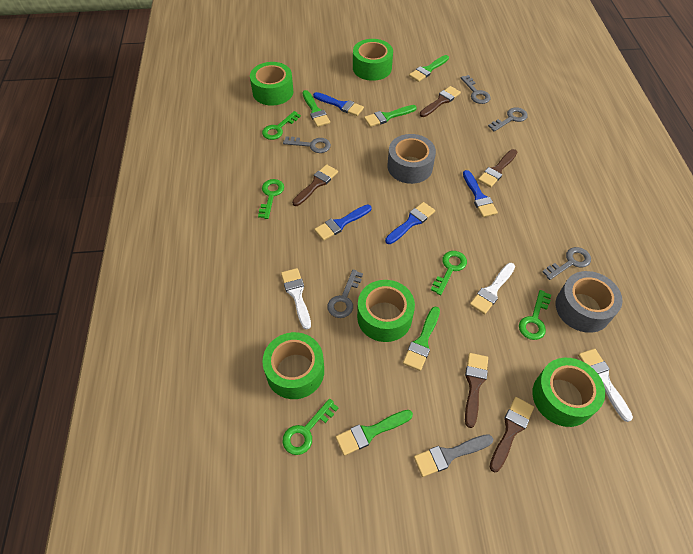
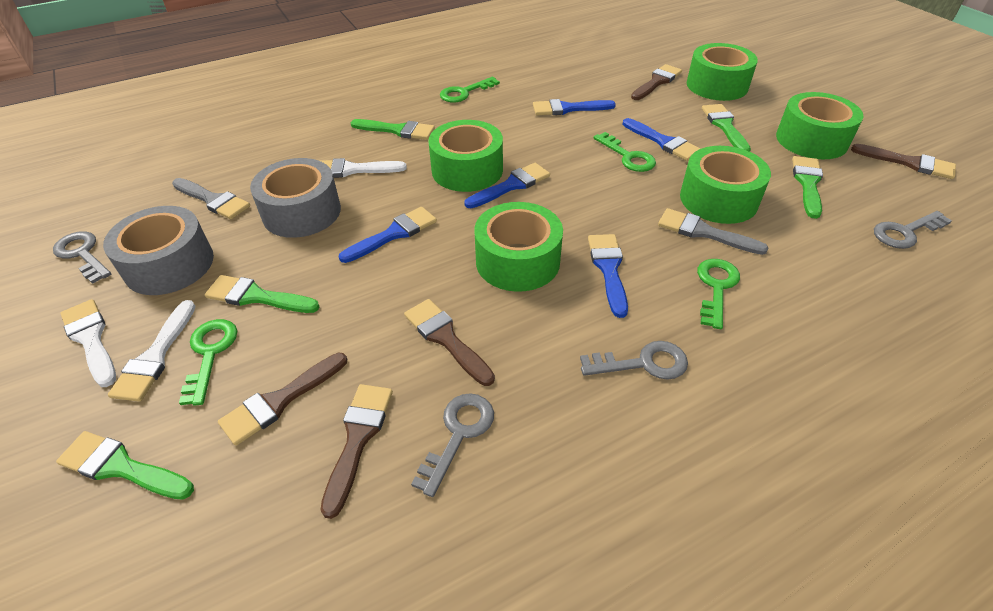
blue brush: [313,92,364,116] [314,204,371,241] [385,202,435,244] [463,170,498,217] = 4 -> [339,207,437,263] [464,163,550,208] [533,99,616,115] [588,234,628,318] [623,118,701,161] = 5
green key: [258,179,284,219] [262,111,301,140] [282,399,339,455] [431,251,467,295] [519,290,551,340] = 5 -> [179,319,237,406] [440,77,500,102] [594,132,656,172] [697,259,740,329] = 4
grey brush: [414,434,493,477] = 1 -> [172,178,250,219] [658,208,769,255] = 2
grey key: [283,136,331,153] [327,270,363,318] [461,75,491,104] [488,107,528,132] [542,247,591,280] = 5 -> [53,231,111,284] [411,393,494,497] [580,341,688,380] [874,211,952,249] = 4

